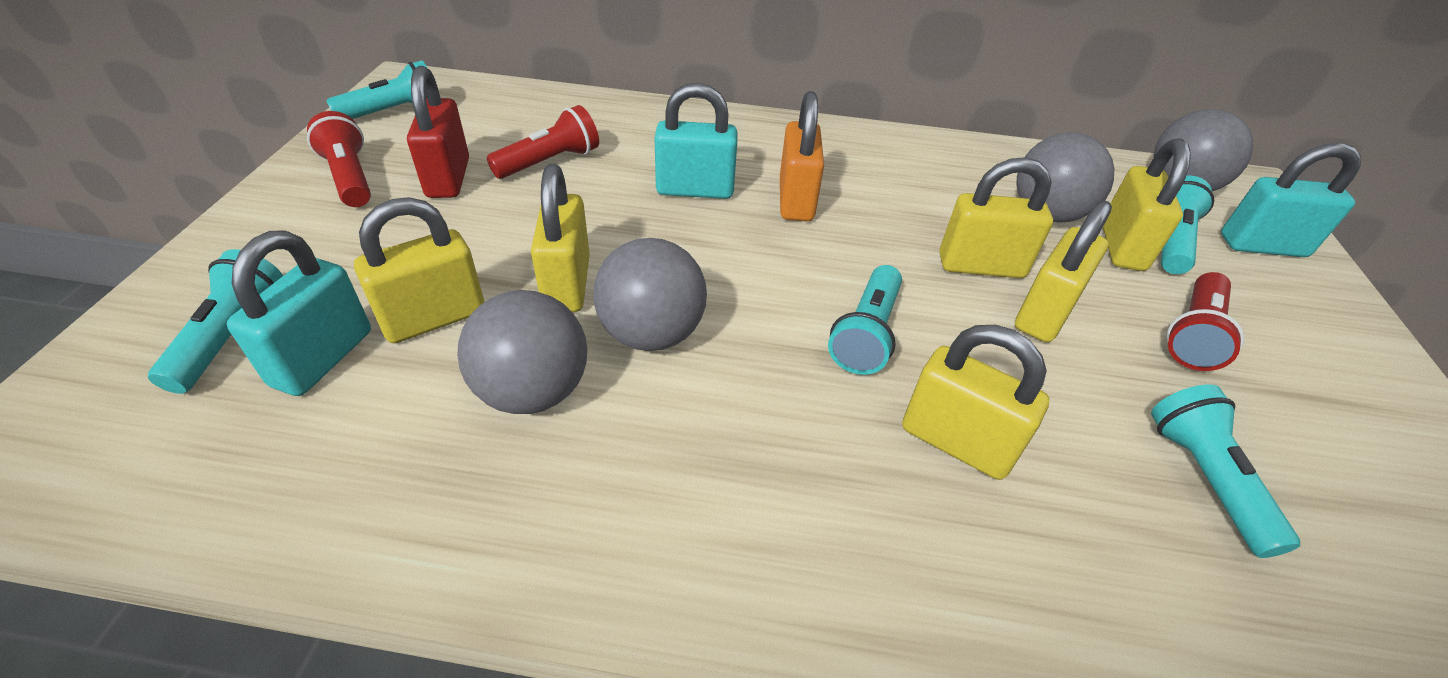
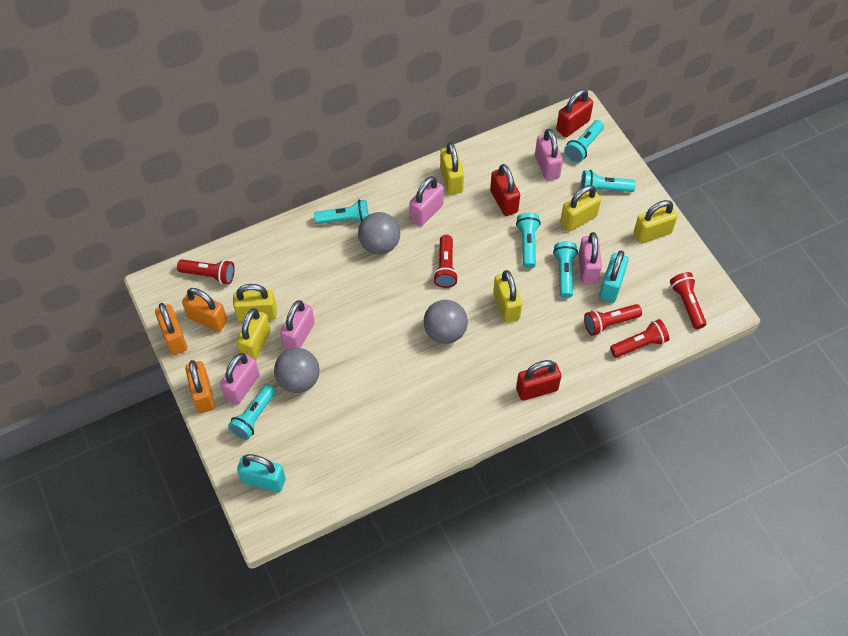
grey ball: [457,290,587,414] [593,238,707,351] [1016,132,1114,223] [1154,109,1253,191] = 4 -> [274,348,320,393] [358,212,400,255] [424,300,468,344] = 3
orange padlock: [780,91,824,221] = 1 -> [155,303,187,355] [182,288,227,332] [185,360,215,413] = 3
pink padlock: none = 0 -> [220,353,260,404] [280,300,315,349] [409,176,444,226] [535,129,563,181] [578,232,602,285] = 5
red flashlight: [307,111,371,207] [487,105,599,179] [1167,272,1244,371] = 3 -> [177,259,235,284] [433,235,458,288] [584,304,642,336] [610,319,669,358] [670,272,706,329] = 5
red padlock: [407,66,469,198] = 1 -> [490,164,520,216] [516,360,561,401] [556,89,593,137] = 3
turquoise flashlight: [148,249,283,394] [326,60,427,119] [828,265,902,375] [1151,384,1300,558] [1161,175,1214,274] = 5 -> [228,384,276,440] [314,199,369,224] [516,213,541,268] [553,241,578,298] [564,120,604,163] [581,170,636,192] = 6
turquoise padlock: [227,231,371,396] [655,83,738,199] [1221,143,1361,257] = 3 -> [237,454,286,492] [599,251,629,303] = 2

